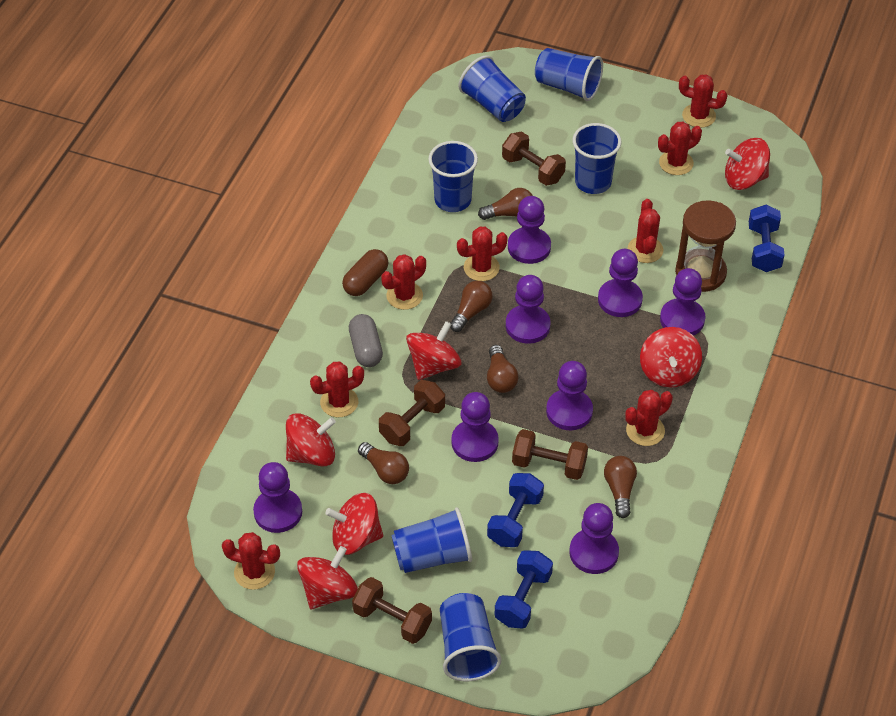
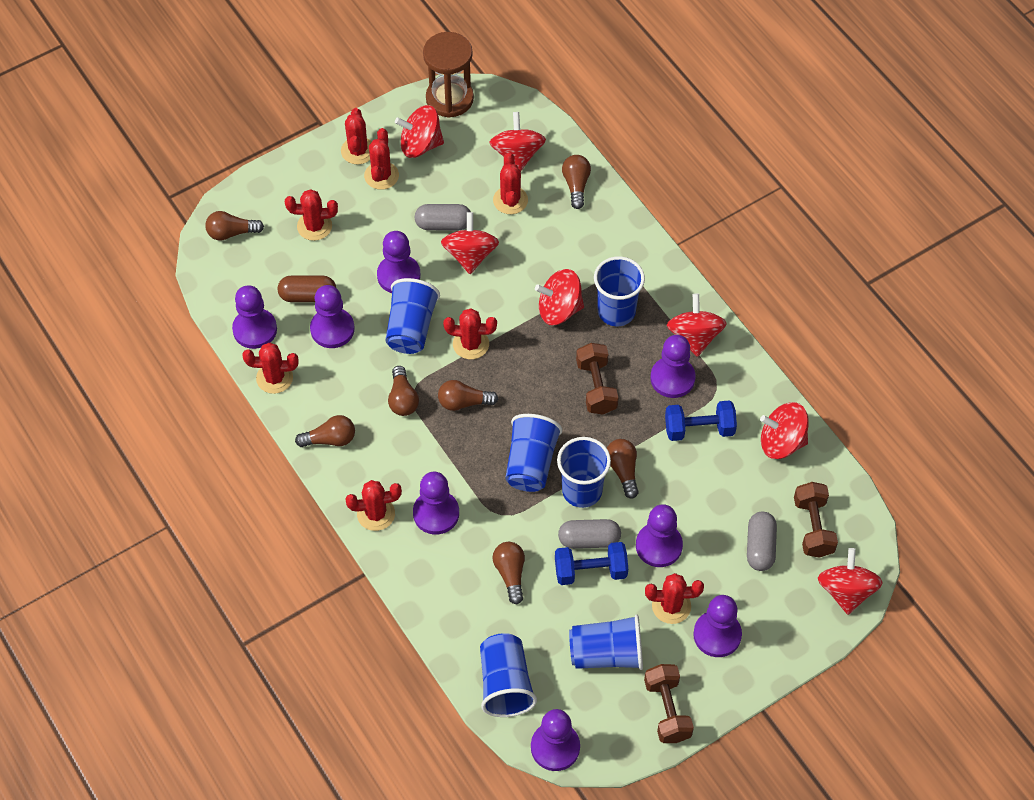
blue dumbbell: [487,473,544,547] [494,550,553,629] [749,205,785,272] = 3 -> [555,542,628,585] [665,400,737,441] = 2
brown dumbbell: [352,577,432,644] [379,380,445,446] [502,131,566,186] [512,429,588,480] = 4 -> [576,343,618,414] [644,664,694,743] [794,482,838,558] = 3
brown light bulb: [358,442,409,484] [450,281,492,332] [478,188,533,220] [487,345,518,393] [604,456,637,518] = 5 -> [205,211,264,241] [295,415,355,447] [388,366,419,416] [438,380,498,411] [492,542,525,604] [562,155,591,209] [607,439,639,499] = 7
grey capsule: [349,314,383,367] = 1 -> [415,204,471,230] [558,519,621,549] [747,512,777,571] = 3
red spinning top: [286,413,336,466] [297,546,358,609] [325,493,383,555] [406,321,461,380] [640,327,702,388] [725,138,770,190] = 6 -> [395,105,444,158] [441,212,499,274] [489,112,546,171] [535,269,584,325] [667,294,727,357] [760,402,809,459] [818,548,883,615] = 7

